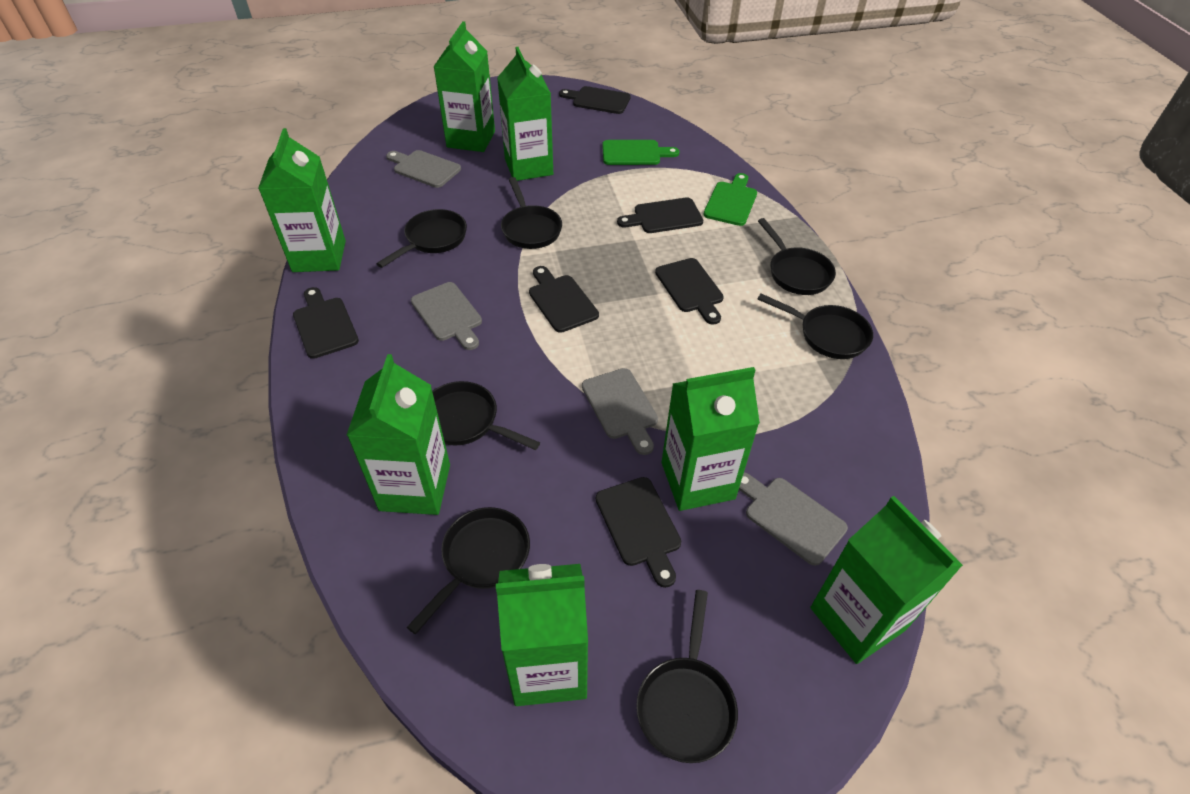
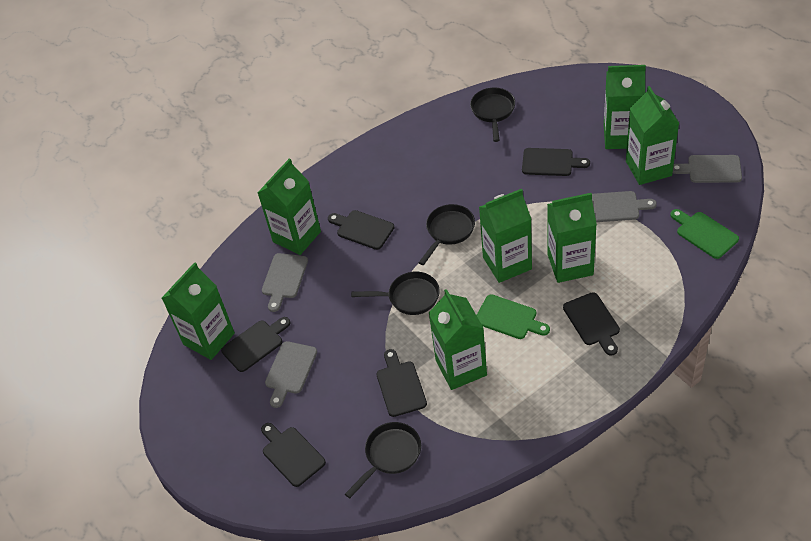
black pan: [376,209,467,268] [407,507,530,634] [432,381,540,450] [501,177,562,249] [636,590,738,763] [757,294,873,359] [758,218,836,295] = 7 -> [345,422,421,498] [351,272,440,315] [419,204,475,265] [470,88,515,142] = 4

